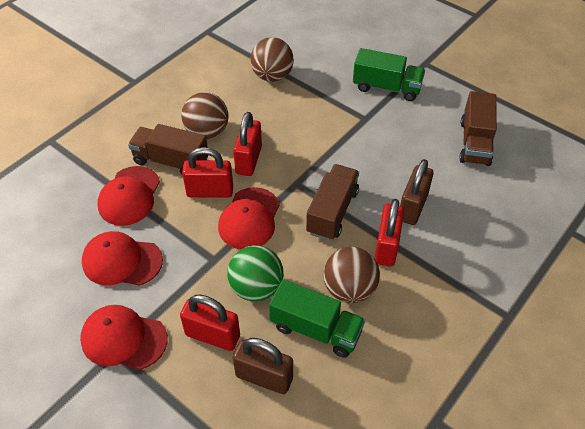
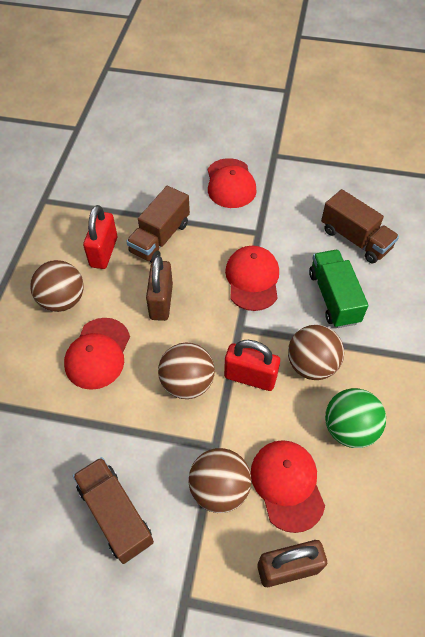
brown ball: [181,92,228,139] [250,37,294,82] [323,247,380,303] = 3 -> [30,260,84,312] [158,342,215,399] [189,448,251,513] [288,325,344,380] = 4
green truck: [269,279,365,358] [353,48,425,101] = 2 -> [309,250,368,328] = 1
red padlock: [180,295,240,351] [182,147,233,198] [233,112,262,176] [375,199,404,267] = 4 -> [83,205,117,269] [224,340,280,391] = 2

